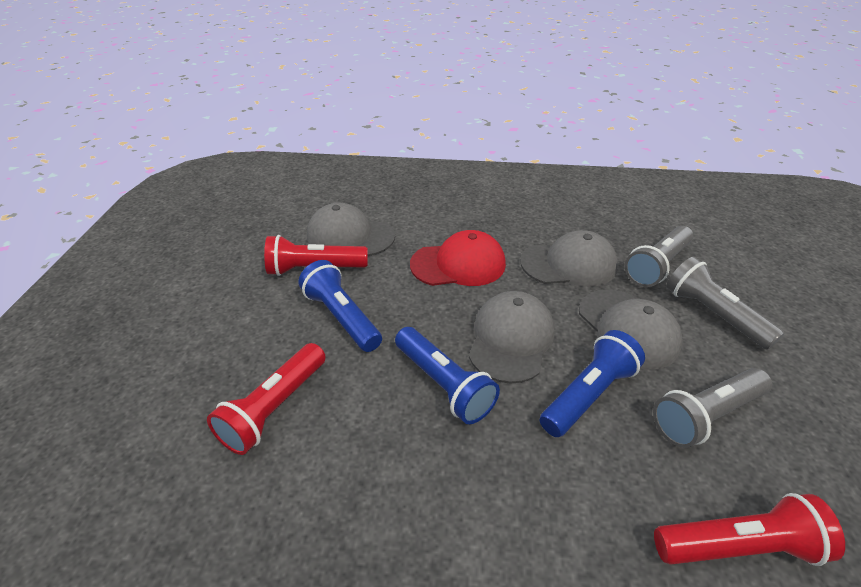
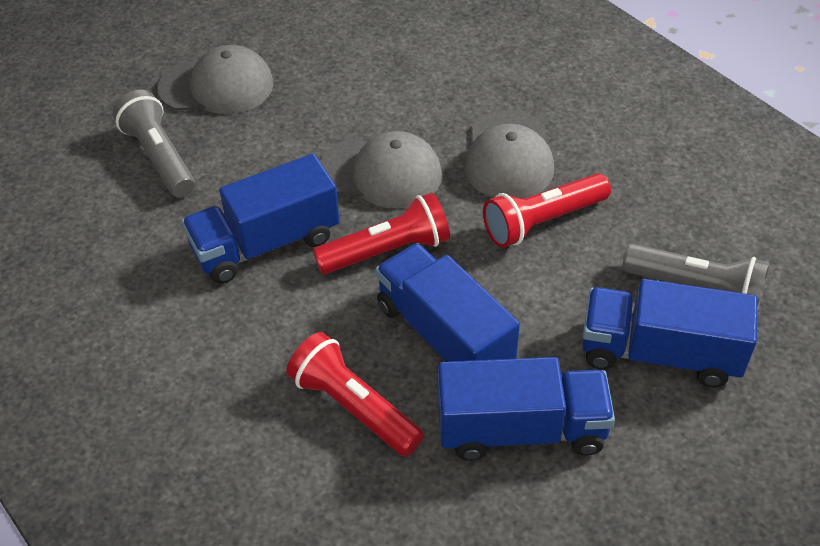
blue flashlight: [298,260,382,352] [395,327,500,424] [540,330,645,437] = 3 -> none = 0
blue truck: none = 0 -> [182,154,340,284] [375,243,520,362] [438,357,615,461] [582,279,758,388] = 4
grey cap: [307,203,395,256] [469,291,554,384] [520,230,618,287] [579,290,683,370] = 4 -> [157,45,274,114] [320,131,442,208] [464,110,554,199] = 3
grey flashlight: [625,226,693,287] [653,368,772,448] [666,257,784,350] = 3 -> [113,90,195,197] [622,244,769,312] = 2
red cap: [410,230,506,286] = 1 -> none = 0

